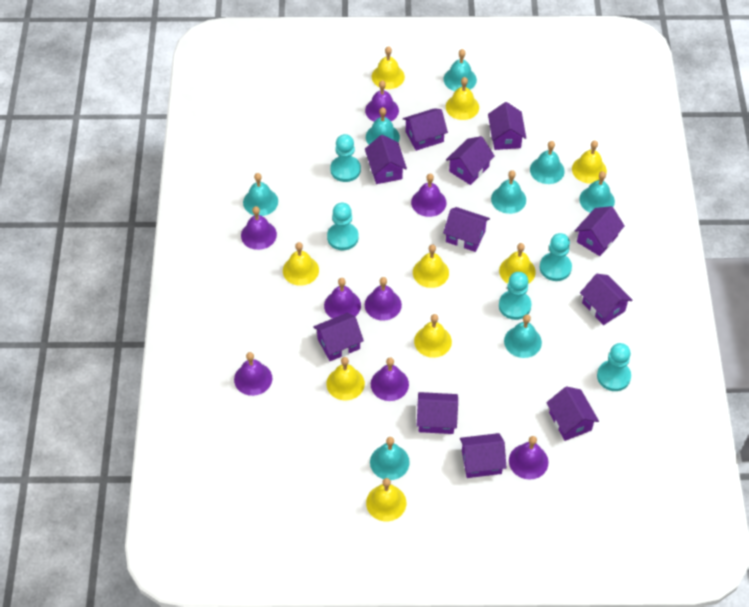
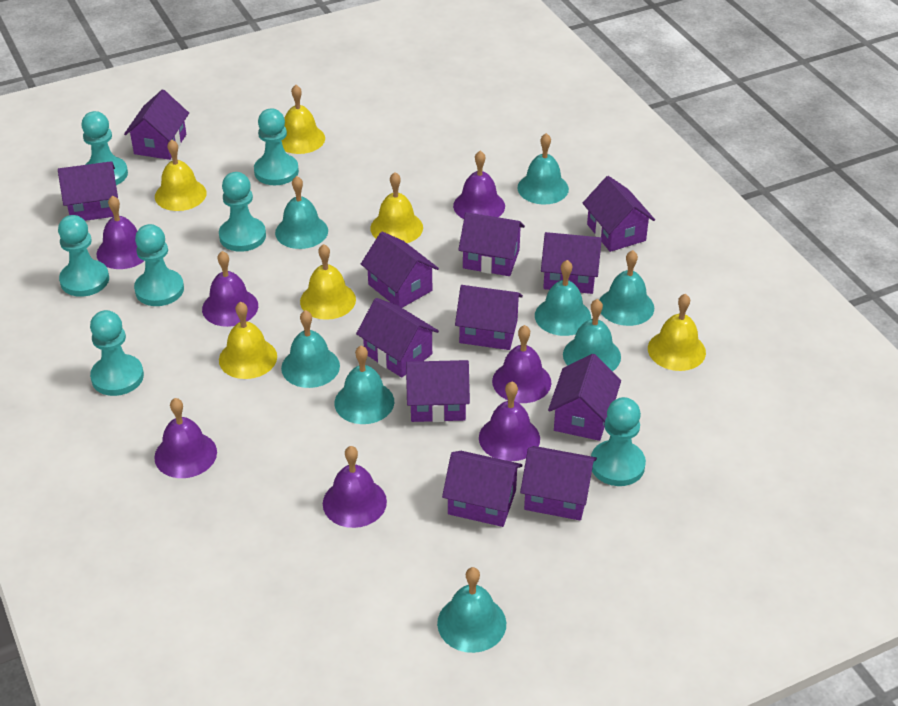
purple bell: [234,352,272,396] [241,206,277,250] [324,278,361,319] [365,80,399,122] [365,277,402,321] [371,358,409,401] [411,174,446,217] [509,436,548,480] = 8 -> [96,196,144,269] [154,398,217,478] [202,251,258,327] [323,446,387,528] [453,151,505,219] [479,382,540,461] [492,325,551,403] = 7
purple house: [313,313,364,361] [365,135,407,184] [403,108,448,151] [417,392,458,434] [443,207,490,252] [446,136,495,185] [460,433,507,478] [488,102,526,150] [546,386,599,441] [575,206,625,256] [580,274,633,325] = 11 -> [58,161,118,221] [124,90,189,160] [356,298,439,378] [361,232,439,308] [406,360,470,422] [442,451,523,527] [455,285,523,350] [458,212,525,276] [520,446,597,520] [541,232,602,294] [548,354,621,441] [583,176,655,252] = 12
turquoise pawn: [327,203,359,250] [330,134,361,182] [499,272,532,320] [540,233,572,281] [597,343,631,391] = 5 -> [58,215,109,297] [81,111,128,185] [90,310,144,396] [134,224,184,306] [219,172,266,252] [254,109,299,185] [591,397,646,486] = 7
yellow bell: [283,242,319,286] [326,357,365,400] [366,478,406,521] [372,46,405,89] [413,244,449,288] [414,314,452,358] [446,77,479,120] [499,243,536,284] [572,140,607,184] = 9 -> [155,139,207,211] [219,301,277,379] [281,85,325,154] [300,244,356,320] [370,172,423,243] [648,294,706,371] = 6

